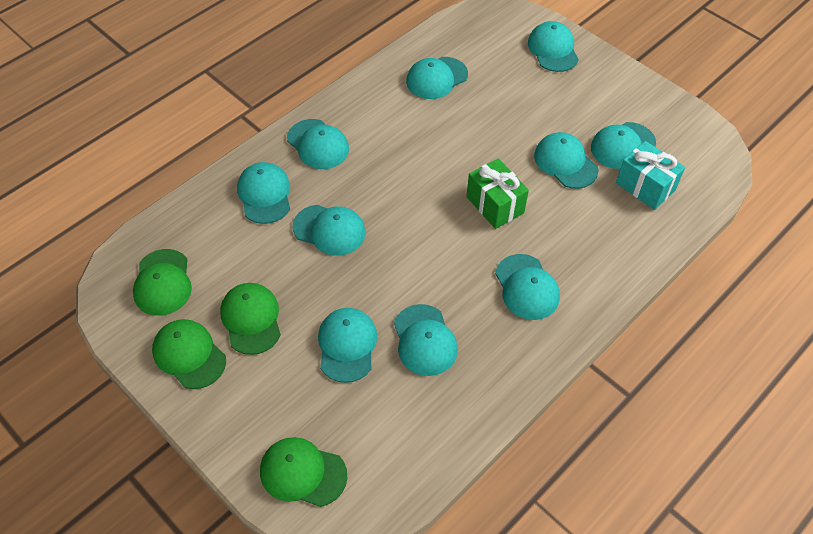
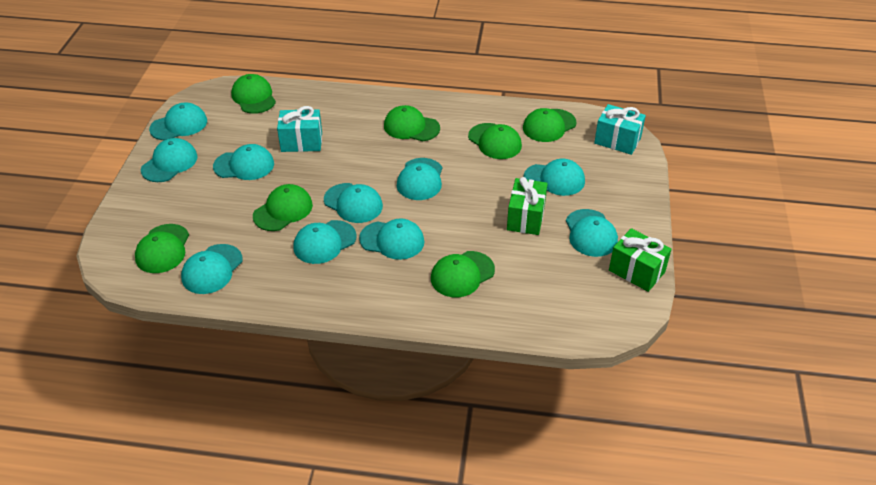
green cap: [133,249,192,316] [152,319,226,389] [220,283,281,355] [260,437,347,507] = 4 -> [135,224,189,273] [231,74,276,114] [253,184,313,231] [384,105,440,141] [431,251,495,297] [468,123,522,159] [523,108,576,142] = 7
green gift: [466,158,529,229] = 1 -> [507,177,548,235] [609,228,672,292] = 2
turquoise gift: [616,141,685,210] = 1 -> [277,106,322,152] [594,104,646,155] = 2

